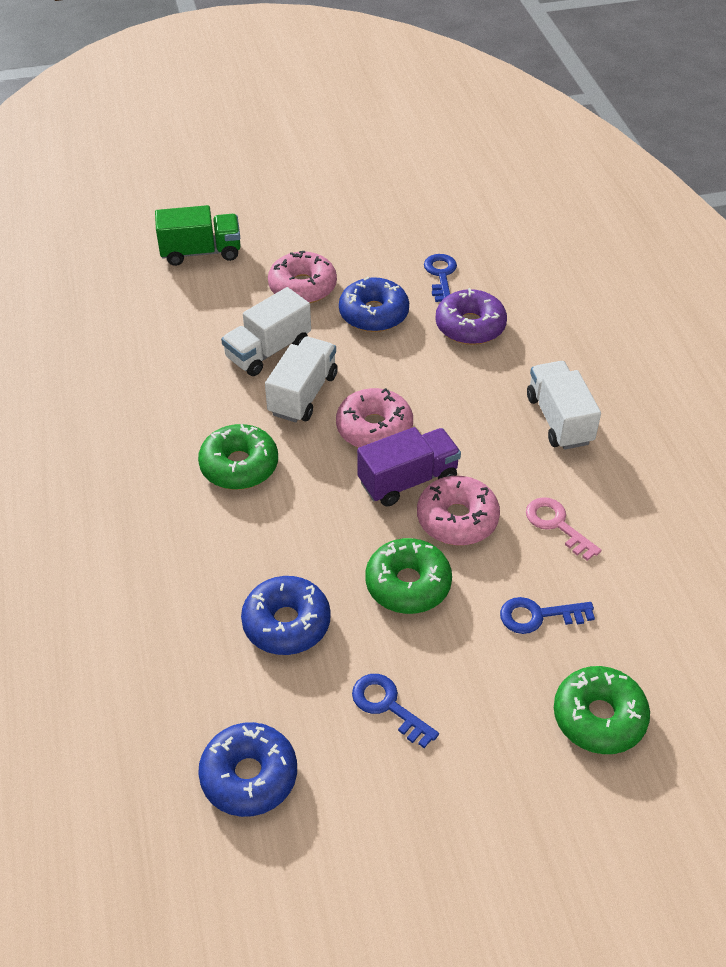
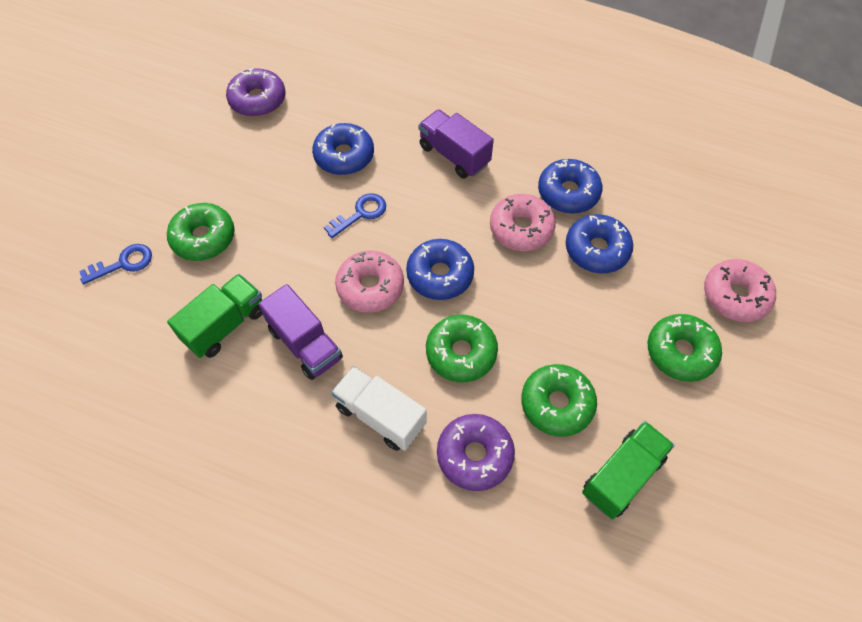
blue donut: [198,722,297,817] [241,576,331,655] [339,277,409,332] = 3 -> [312,123,374,175] [406,239,474,300] [538,159,602,214] [566,214,633,273] = 4
blue key: [352,674,439,748] [424,254,457,302] [500,597,595,634] = 3 -> [79,244,152,285] [324,193,386,238] = 2
green donut: [198,424,278,490] [365,538,452,614] [554,666,650,754] = 3 -> [167,203,235,261] [426,315,498,382] [521,364,597,437] [648,314,722,382] = 4
green truck: [155,205,241,266] = 1 -> [167,274,262,358] [582,421,675,519] = 2
pink key: [526,497,602,561] = 1 -> none = 0
purple donut: [435,288,507,345] = 1 -> [226,68,285,117] [437,414,515,491] = 2
purple truck: [357,427,461,506] = 1 -> [258,284,343,380] [419,109,494,179] = 2
white truck: [221,287,311,376] [265,337,338,423] [527,361,601,450] = 3 -> [331,366,427,451] = 1

